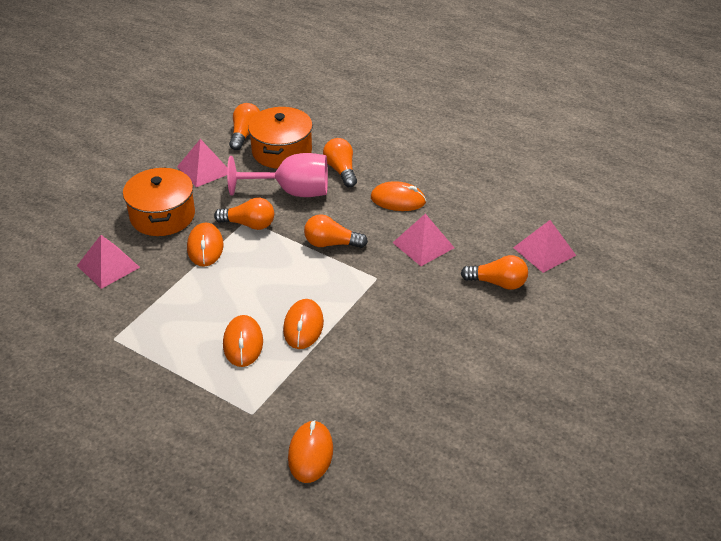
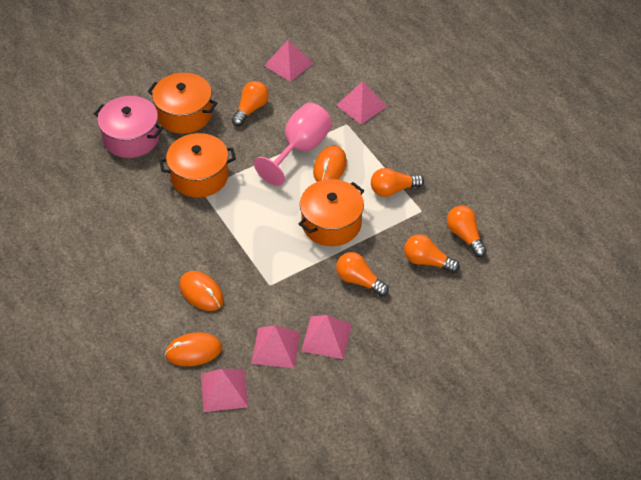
orange mouse: [187,223,224,267] [223,315,263,367] [283,299,324,349] [288,420,333,483] [371,181,426,211] = 5 -> [165,332,222,366] [179,271,224,311] [313,145,347,182] = 3
orange pot: [123,167,195,236] [248,107,313,169] = 2 -> [148,73,217,134] [159,133,236,198] [299,179,364,246] = 3
pink pot: none = 0 -> [94,96,163,158] = 1
pink pyramid: [77,235,140,289] [177,139,227,187] [392,214,454,266] [513,220,576,273] = 4 -> [201,369,248,412] [251,325,300,368] [264,40,313,82] [301,315,352,359] [336,81,387,124] = 5

